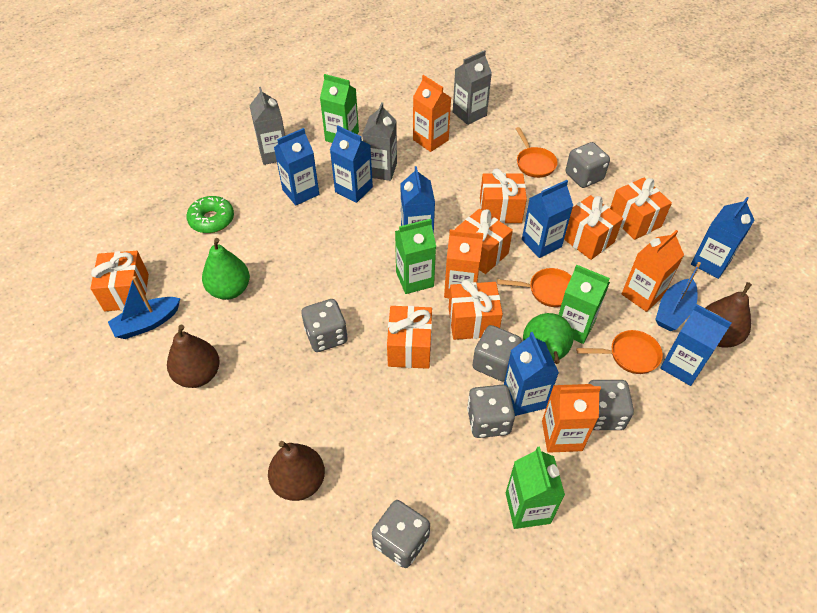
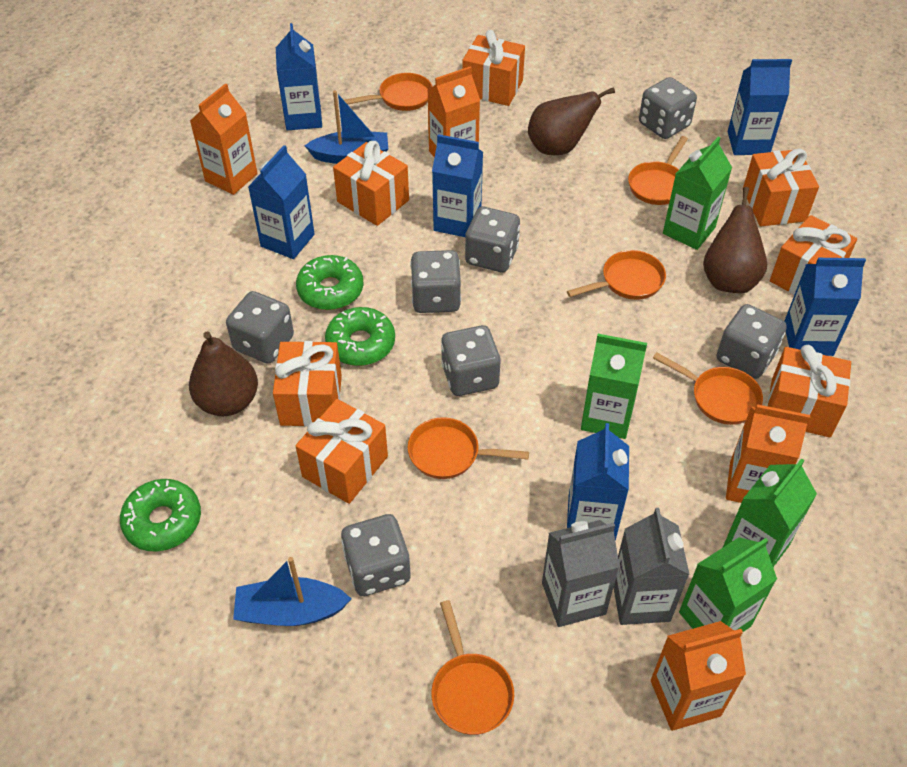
blue carton: [274,128,319,206] [330,125,373,203] [400,166,435,233] [504,332,559,416] [522,180,573,258] [660,304,732,386] [691,197,754,279] = 7 -> [248,145,315,259] [276,23,322,130] [432,134,483,237] [567,423,629,540] [728,59,792,155] [784,258,866,356] = 6
green donut: [187,196,234,233] = 1 -> [120,479,201,552] [296,255,364,310] [325,307,395,366] = 3
green pear: [202,238,250,300] [523,313,574,364] = 2 -> none = 0
grey carton: [249,87,285,165] [362,102,397,181] [453,50,492,125] = 3 -> [542,520,620,627] [613,508,690,625] = 2
grey dice: [301,299,348,352] [372,500,430,568] [467,385,515,438] [472,325,522,381] [566,142,610,188] [588,380,634,430] = 6 -> [226,291,294,364] [341,514,411,596] [410,250,461,313] [441,325,500,396] [465,207,520,272] [639,77,697,139] [717,304,787,379] = 7
orange pan: [497,268,572,307] [516,127,558,178] [576,330,663,374] = 3 -> [344,73,433,111] [408,417,529,479] [431,600,514,735] [567,250,666,300] [628,136,688,205] [653,352,763,425] = 6

